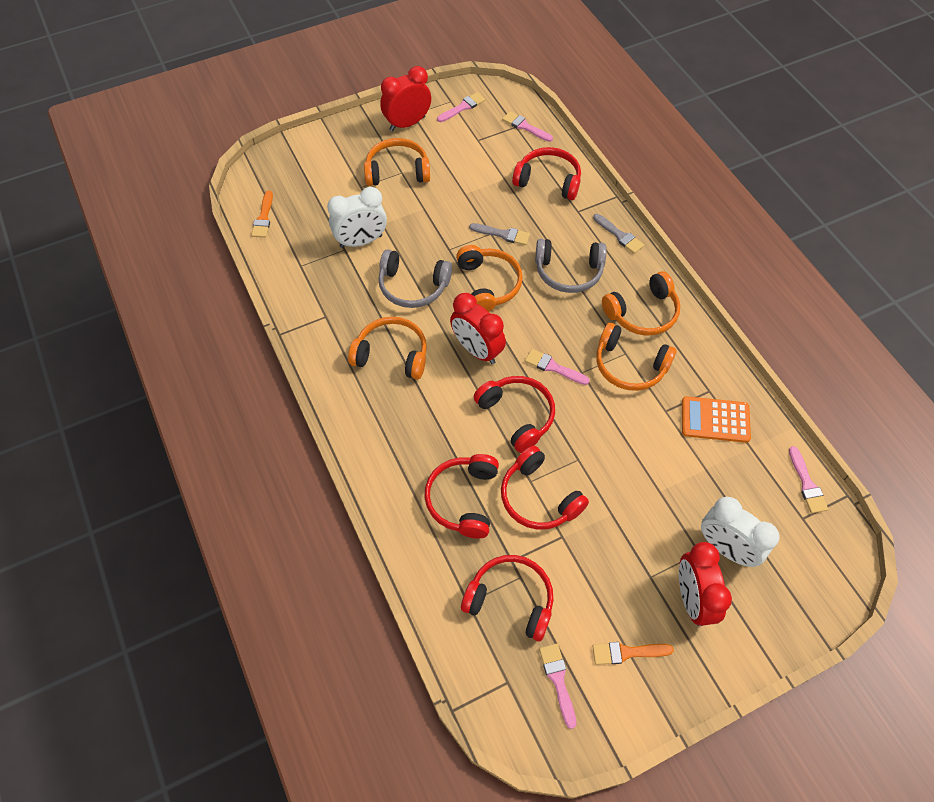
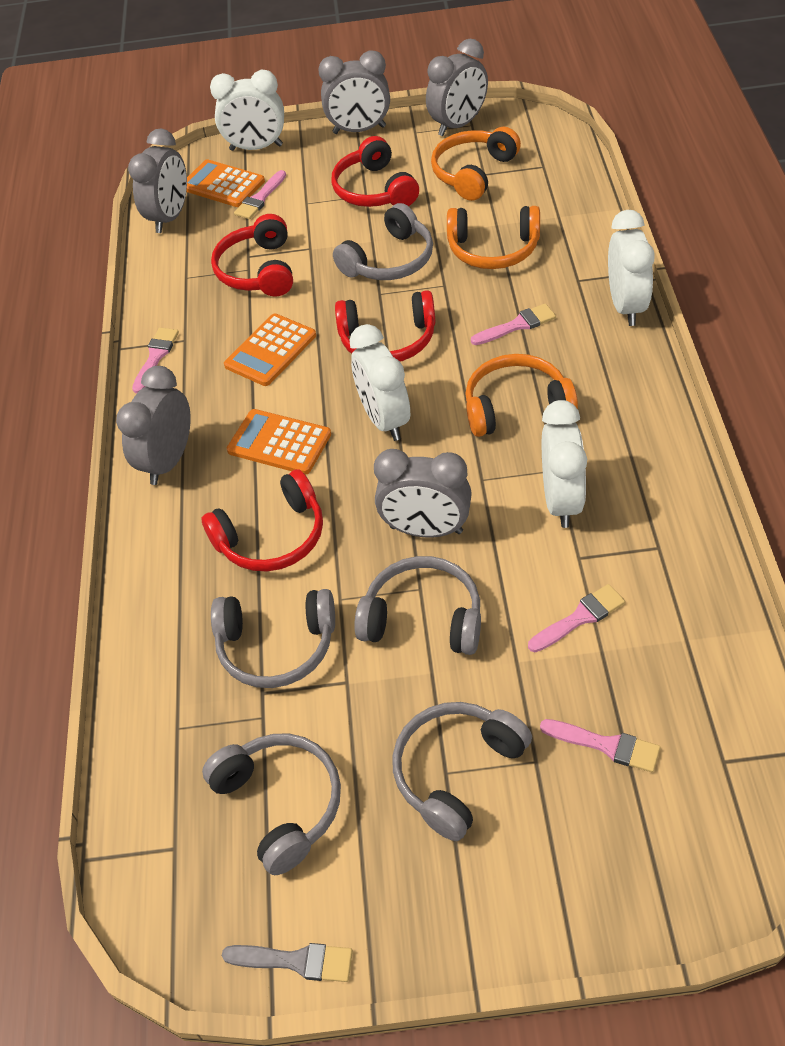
grey brush: [469,223,530,245] [593,214,644,254] = 2 -> [222,943,353,982] = 1
grey clock: none = 0 -> [116,366,191,485] [128,129,187,233] [318,50,390,134] [374,449,472,537] [426,39,488,136] = 5
grey headphones: [378,249,452,308] [535,239,607,293] = 2 -> [202,734,341,875] [211,589,335,688] [333,203,433,280] [354,556,481,655] [392,702,532,841] = 5
orange brush: [251,191,273,238] [592,642,674,665] = 2 -> none = 0
orange calculator: [682,396,751,443] = 1 -> [186,159,265,207] [224,314,316,386] [227,409,331,475] = 3
orange headphones: [348,317,427,379] [364,138,430,186] [456,245,523,312] [596,323,676,391] [602,271,680,336] = 5 -> [431,127,521,201] [447,206,540,269] [465,354,578,437] = 3
red clock: [380,66,431,131] [450,293,506,364] [679,542,732,626] = 3 -> none = 0
red headphones: [424,454,499,538] [461,555,554,641] [474,376,555,453] [501,446,589,530] [512,147,581,200] = 5 -> [201,469,323,572] [211,214,293,297] [331,136,419,207] [335,290,435,362] = 4
white clock: [327,187,387,248] [701,497,780,567] = 2 -> [210,70,284,151] [350,324,410,441] [542,400,587,528] [608,210,655,326] = 4

